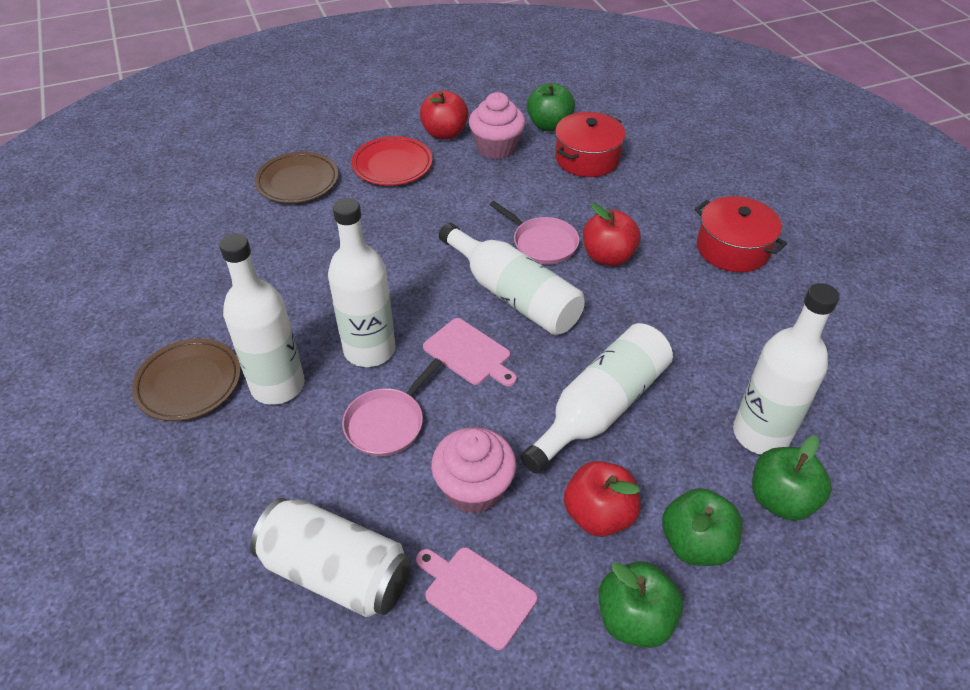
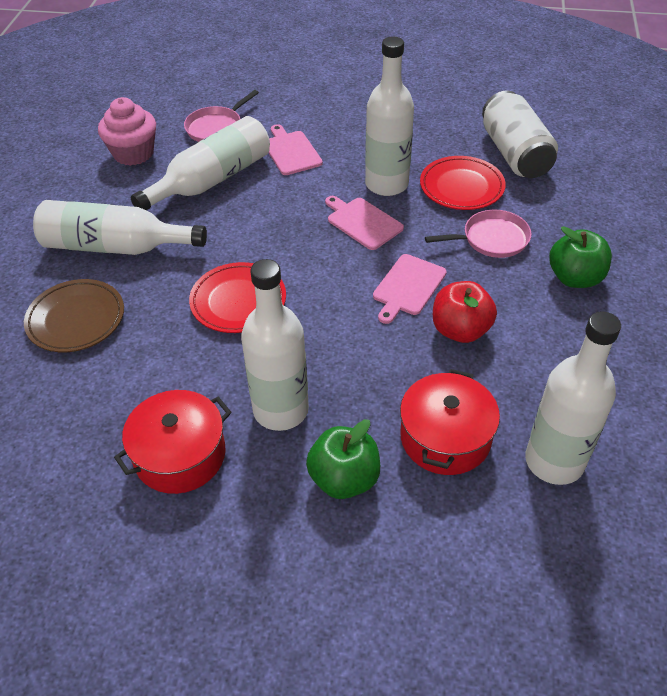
brown plate: [132,338,241,421] [255,152,338,203] = 2 -> [24,279,124,352] = 1
green apple: [527,83,575,131] [599,561,683,648] [662,488,742,566] [752,436,832,521] = 4 -> [306,419,380,499] [549,226,612,288] = 2
pink cupcake: [431,427,516,514] [469,92,525,159] = 2 -> [98,97,156,166] = 1
pink cutting board: [416,547,537,650] [423,318,517,386] = 2 -> [269,124,323,175] [325,196,404,250] [373,254,447,324] = 3
red apple: [420,90,469,140] [564,461,641,537] [583,203,641,266] = 3 -> [433,281,497,343] = 1
red plate: [351,136,432,186] = 1 -> [189,262,286,333] [420,156,506,210] = 2

